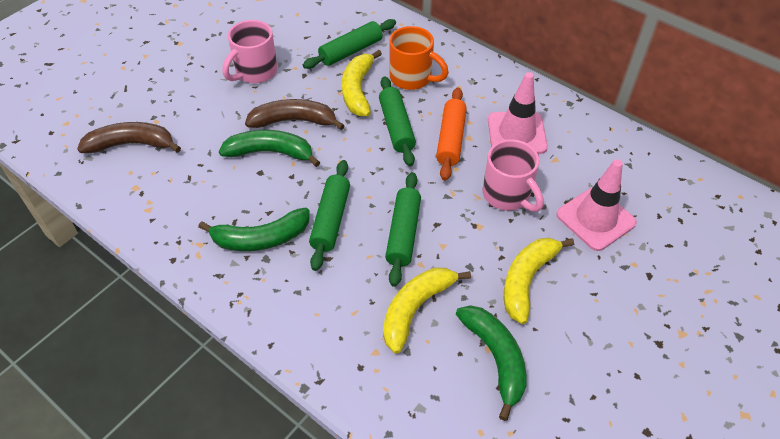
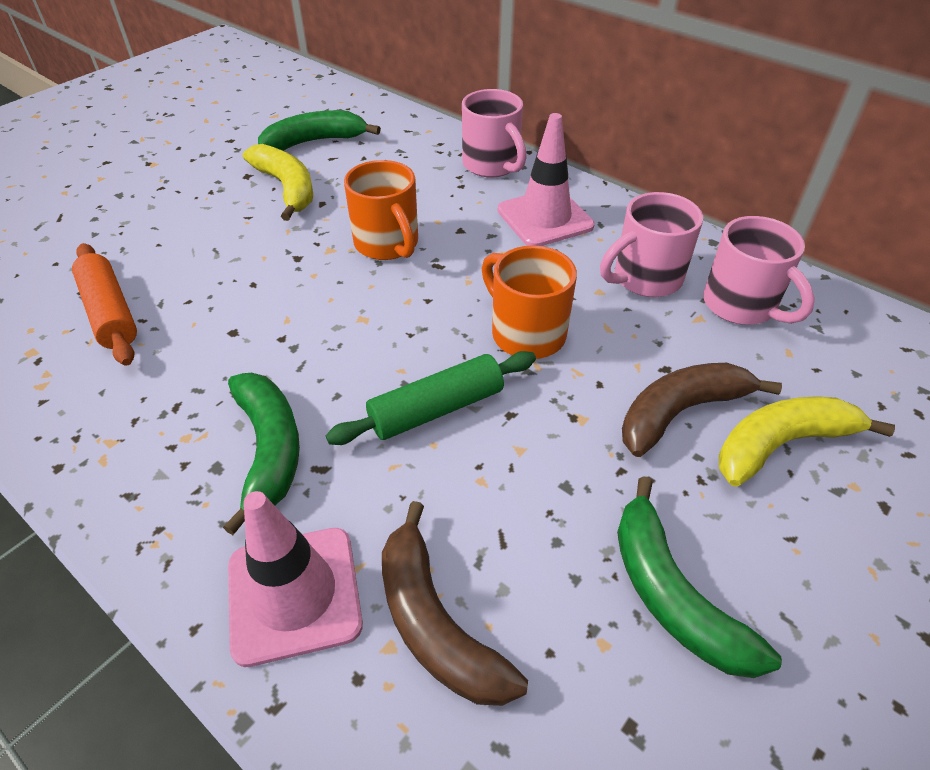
green rolling pin: [303,19,396,69] [309,160,350,271] [379,76,416,166] [385,172,421,287] = 4 -> [326,351,536,445] = 1
orange mug: [389,26,449,90] = 1 -> [344,160,418,260] [482,245,577,359] = 2
pink mug: [222,20,277,83] [482,139,544,212] = 2 -> [462,89,527,177] [600,192,703,297] [703,216,815,325] = 3
yellow banana: [342,50,382,116] [383,268,471,354] [504,238,574,324] = 3 -> [243,144,313,221] [719,396,895,487] = 2

